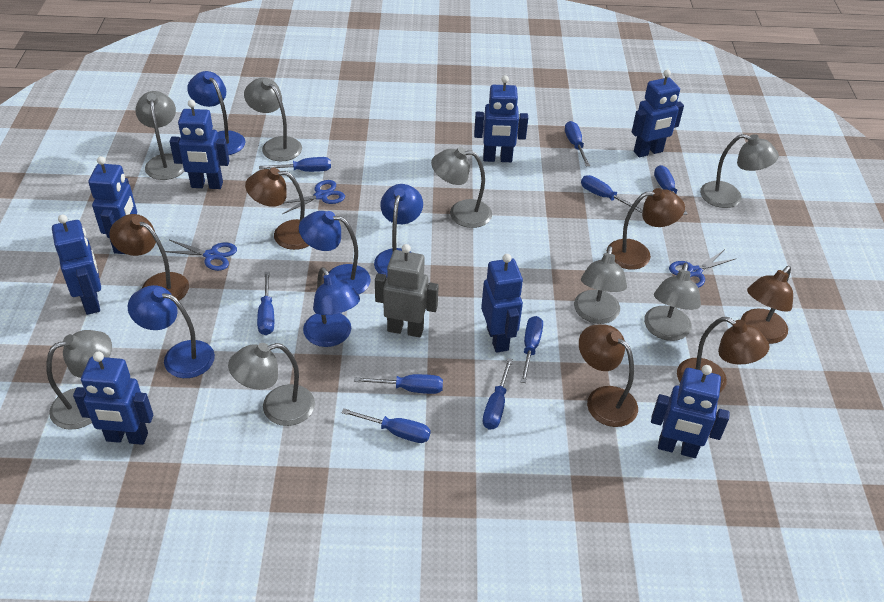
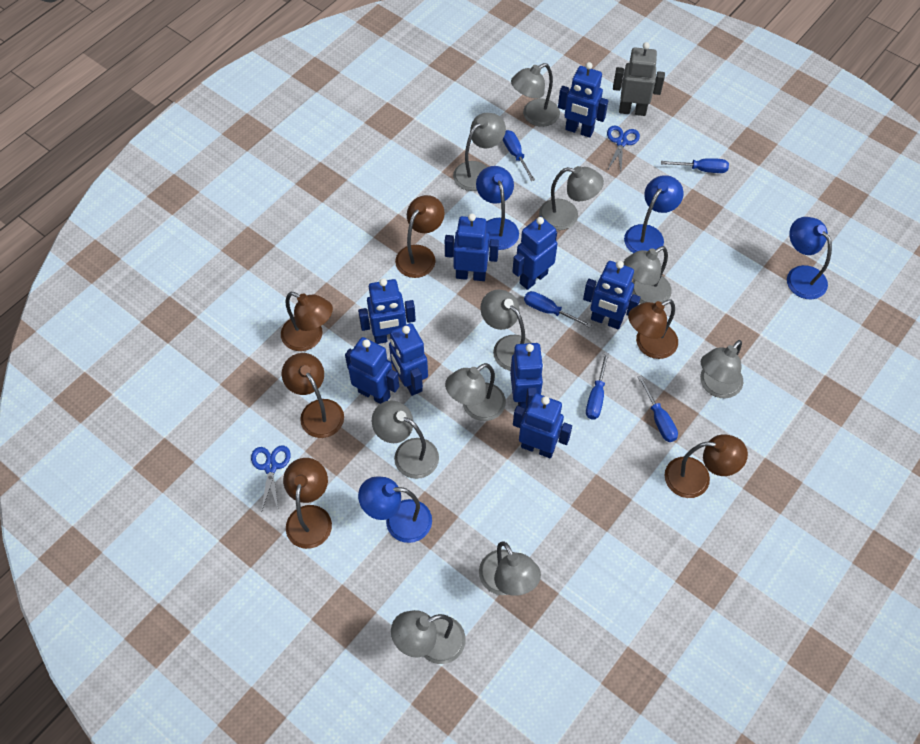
blue lamp: [128,285,215,378] [187,71,246,155] [299,211,371,295] [303,267,360,347] [374,184,423,278] = 5 -> [358,477,432,543] [476,166,519,250] [624,175,683,253] [787,217,832,299] = 4
blue robot: [52,215,101,315] [73,352,153,445] [88,156,137,254] [170,100,230,189] [474,75,528,162] [481,254,523,353] [632,69,684,158] [651,365,730,458] = 8 -> [345,337,399,404] [358,278,416,344] [389,323,428,396] [445,214,499,281] [510,343,544,412] [512,217,557,290] [513,393,572,458] [558,62,608,138] [583,261,641,329] = 9
blue scissors: [165,240,237,271] [283,180,345,214] [669,250,737,288] = 3 -> [251,445,291,513] [607,125,640,171] = 2
blue screwdriver: [257,272,274,335] [259,157,331,172] [341,408,431,443] [354,374,443,394] [483,358,513,429] [521,316,543,383] [565,121,590,166] [581,175,643,213] [654,165,688,215] = 9 -> [503,130,535,181] [524,291,592,328] [586,353,609,419] [638,375,678,442] [661,158,729,173] = 5
grey lamp: [46,330,112,430] [135,91,184,180] [228,343,315,426] [244,77,302,161] [431,147,492,228] [574,246,627,324] [644,263,701,341] [700,134,779,208] = 8 -> [372,401,439,479] [391,610,466,664] [445,363,506,421] [453,113,506,191] [479,541,541,596] [480,289,531,371] [511,63,560,127] [539,166,604,230] [623,246,672,304] [700,340,743,398] = 10

